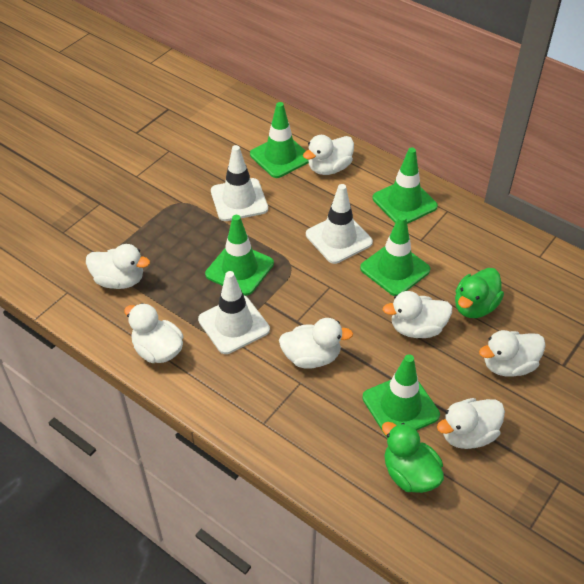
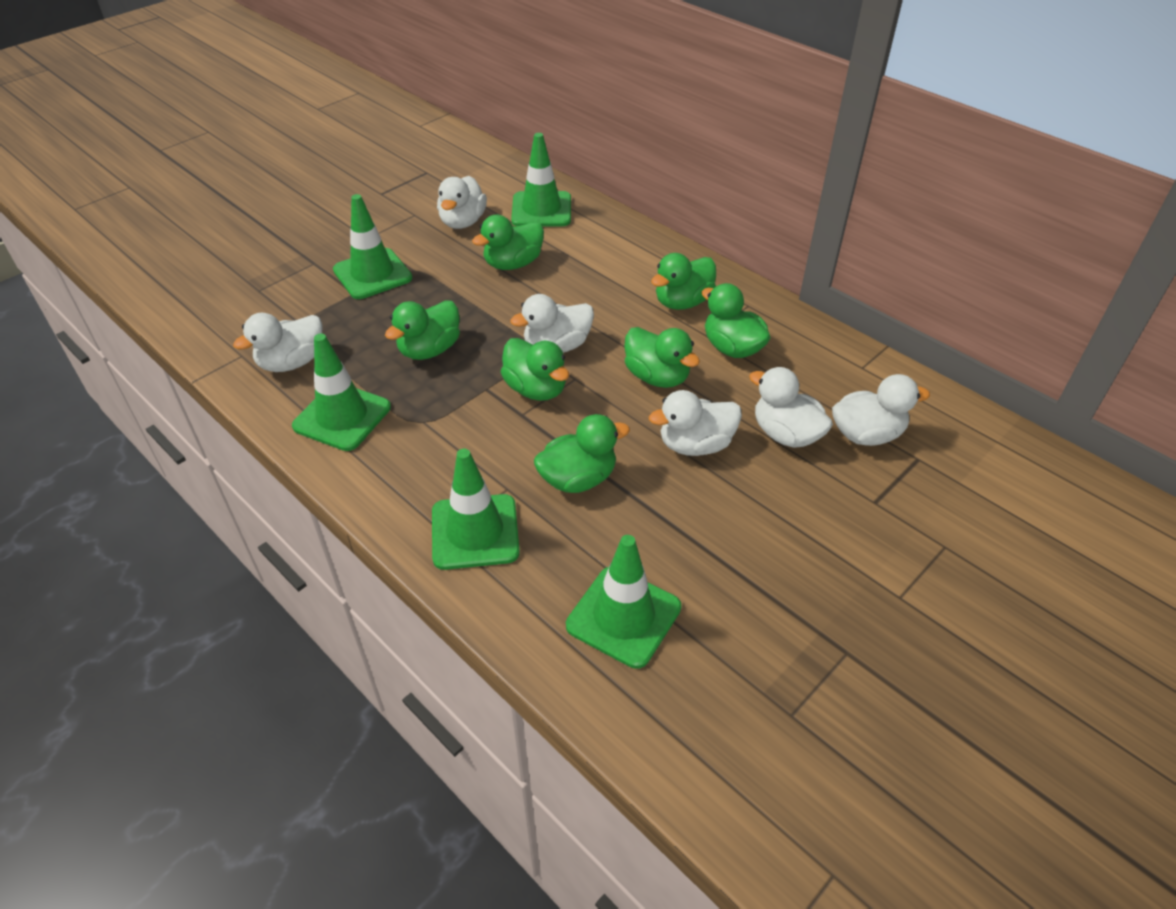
green duck: [382,422,444,493] [455,268,504,318] = 2 -> [385,300,460,360] [472,215,544,270] [501,338,569,401] [534,414,630,493] [624,327,700,388] [651,253,716,310] [702,283,771,358] = 7
white duck: [86,244,150,289] [124,303,183,363] [279,318,353,369] [303,135,354,175] [383,291,452,338] [437,398,505,449] [479,330,546,376] = 7 -> [233,313,323,372] [437,176,487,229] [510,294,594,353] [649,390,742,456] [749,367,833,448] [832,374,930,446] = 6
white traffic cone: [198,271,270,354] [211,145,268,221] [306,184,373,264] = 3 -> none = 0

